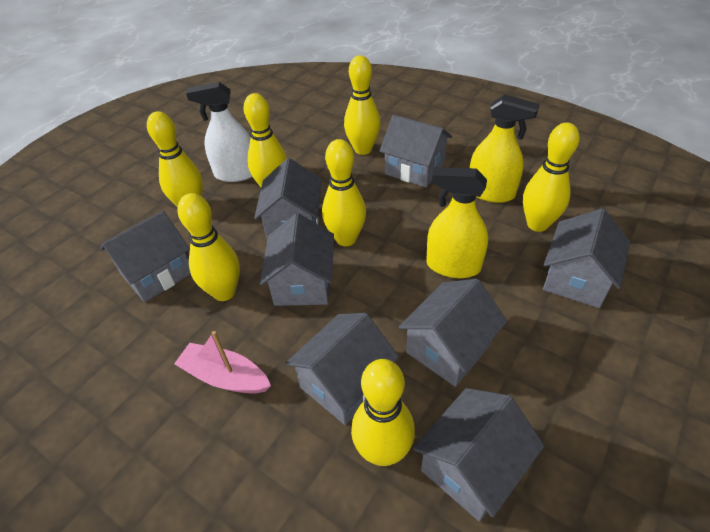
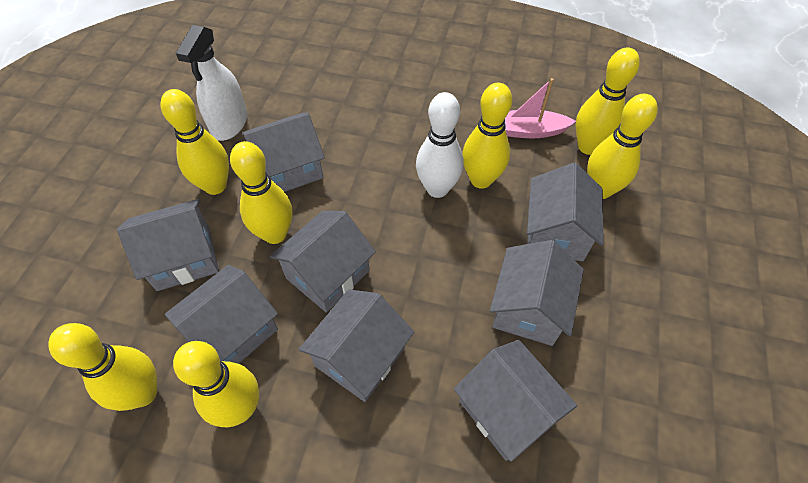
white bowling pin: none = 0 -> [416,92,463,198] = 1
yellow spray bottle: [427,167,488,278] [470,94,540,203] = 2 -> none = 0

